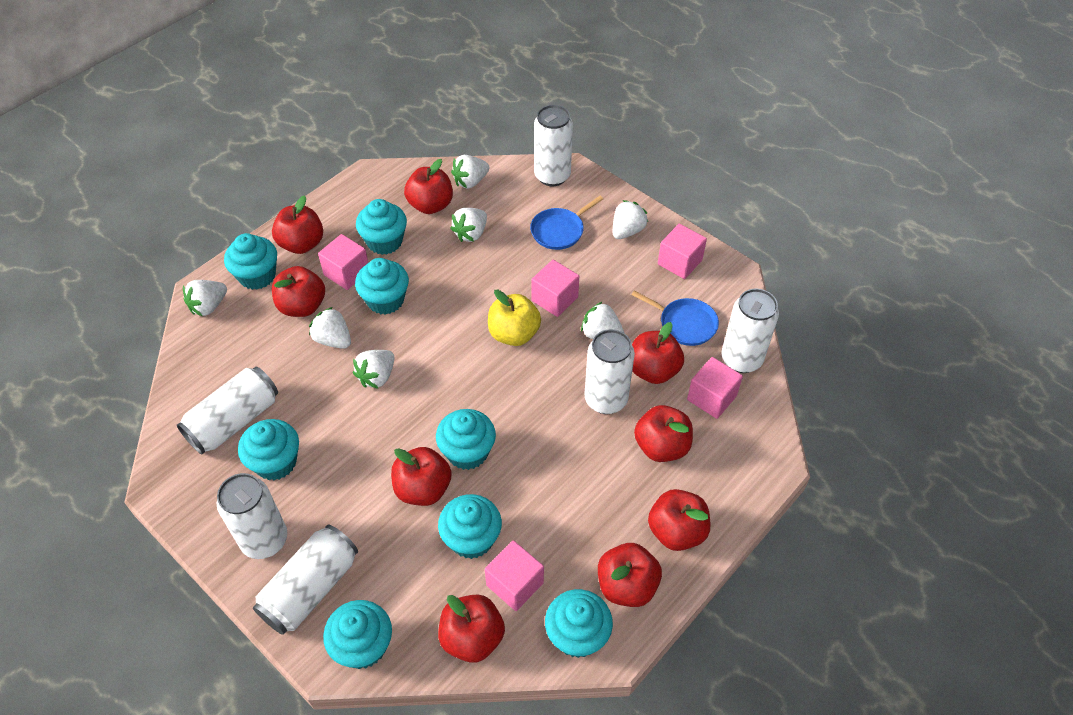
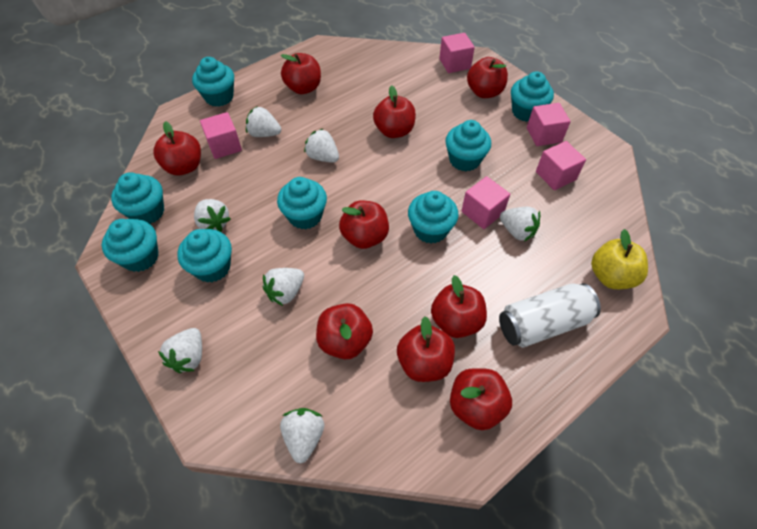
blue pan: [530,196,603,250] [631,291,719,346] = 2 -> none = 0
white can: [177,367,278,455] [217,473,287,559] [253,525,358,635] [534,105,573,186] [584,329,635,414] [721,289,779,373] = 6 -> [499,283,601,347] = 1

